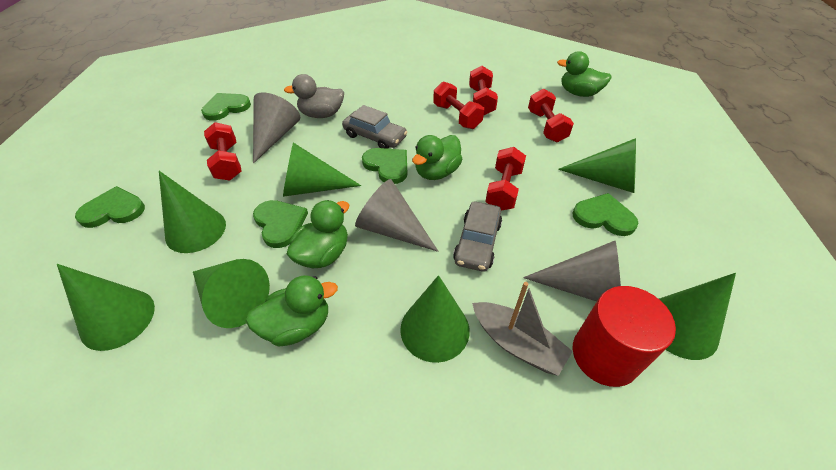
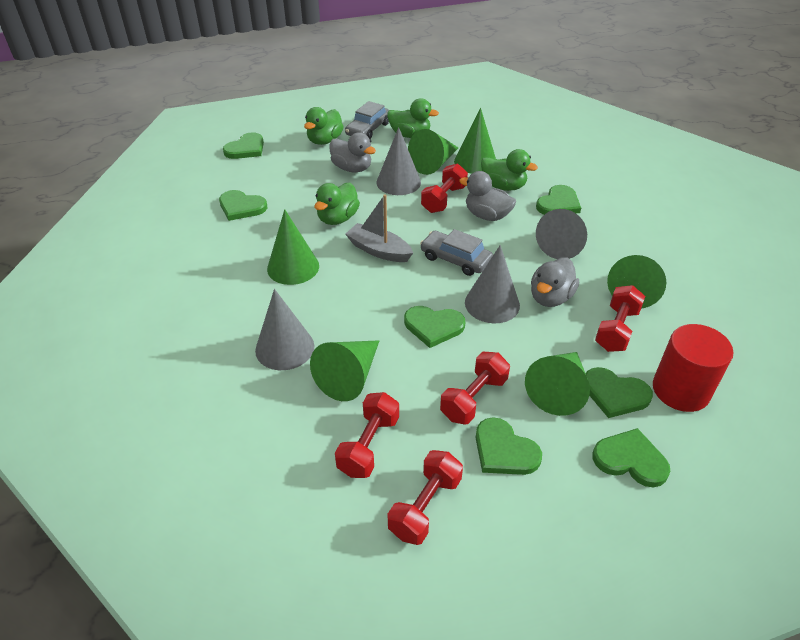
green cone: [57,264,155,351] [159,171,226,253] [193,259,270,328] [283,143,361,197] [400,275,470,363] [558,138,636,193] [659,273,736,360] = 7 -> [267,209,319,285] [310,340,379,401] [408,129,458,175] [454,108,496,174] [525,352,590,416] [607,255,666,308] = 6
green heart: [75,186,145,228] [201,93,251,121] [253,200,308,248] [362,148,407,184] [572,193,638,236] = 5 -> [219,190,267,221] [223,132,264,159] [404,306,465,348] [476,417,542,475] [536,185,581,215] [586,367,653,418] [593,428,670,487] = 7
grey cone: [253,92,300,164] [355,179,438,252] [523,241,621,301] = 3 -> [255,289,314,370] [376,127,421,195] [465,245,520,323] [536,209,587,259] = 4
grey duck: [284,74,344,118] = 1 -> [330,132,376,172] [459,171,516,221] [531,257,579,307] = 3

